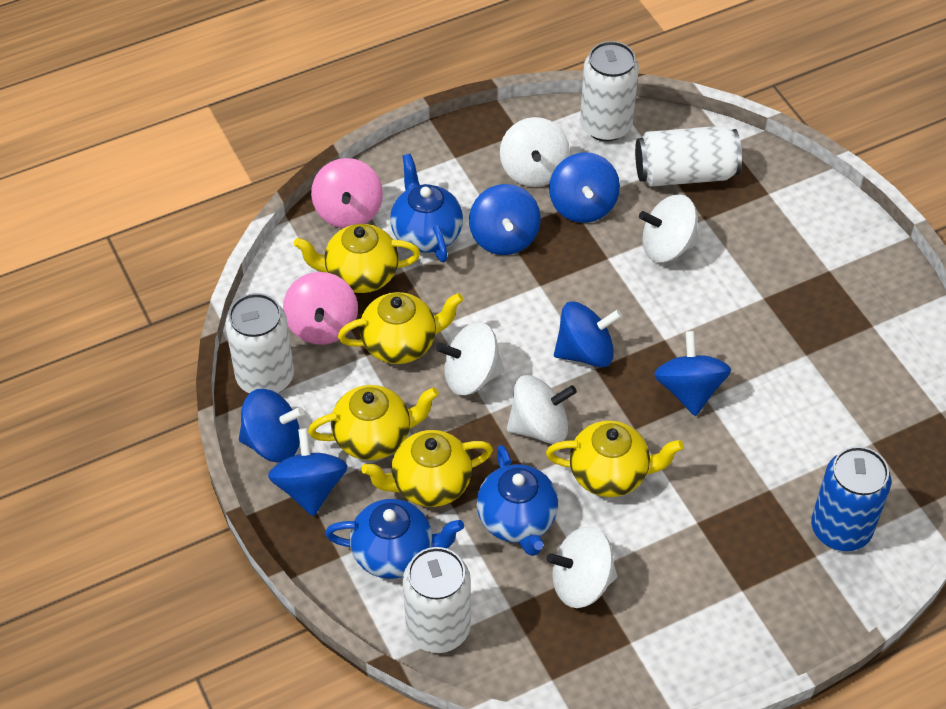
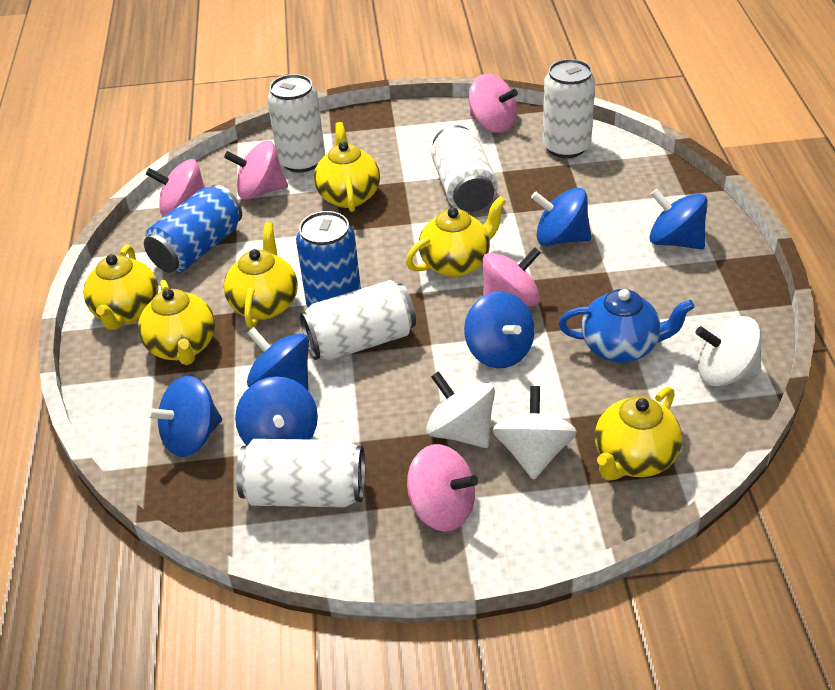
blue can: [811,446,891,551] = 1 -> [144,185,242,273] [296,211,361,308] = 2
blue teapot: [325,499,464,579] [390,154,463,262] [477,445,558,556] = 3 -> [559,289,695,363] = 1
pink spinning top: [283,272,358,345] [311,158,383,228] = 2 -> [146,159,205,217] [224,141,288,200] [407,444,478,531] [469,74,518,133] [482,247,541,306] = 5
white can: [225,293,294,394] [403,547,471,653] [580,41,639,142] [635,126,742,187] = 4 -> [236,439,365,507] [267,74,325,172] [300,280,416,360] [431,125,498,212] [542,59,595,158] = 5
white spinning top: [436,322,504,395] [500,117,570,187] [507,375,577,444] [547,526,617,608] [639,194,699,262] = 5 -> [426,371,495,448] [492,386,577,480] [695,316,762,387] = 3
yellow teapot: [294,224,420,293] [308,385,439,460] [338,292,463,364] [361,430,493,507] [546,420,684,497] = 5 -> [84,244,159,330] [138,280,215,365] [224,222,298,328] [314,122,380,212] [406,196,506,277] [595,387,682,481] = 6

